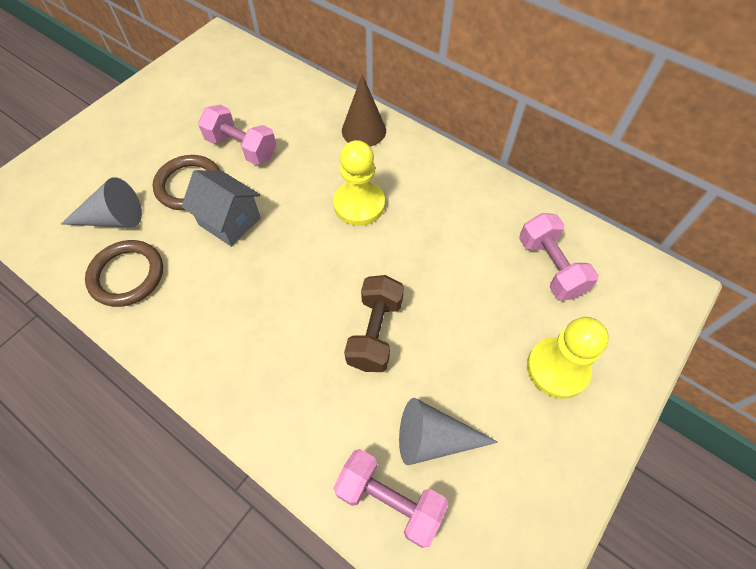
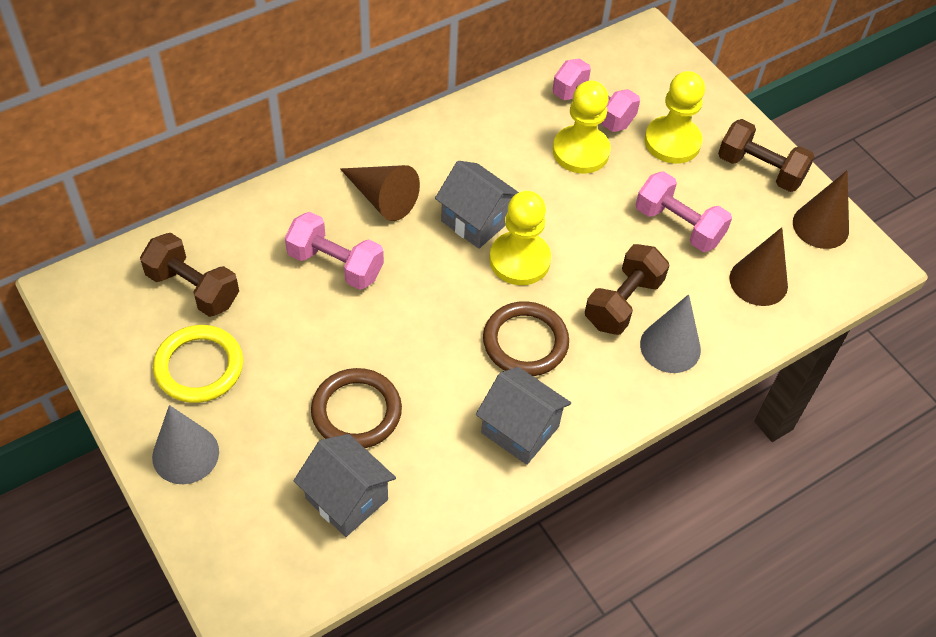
brown cone: [342,74,386,147] = 1 -> [340,165,420,221] [730,227,788,306] [793,170,849,249] = 3
brown dumbbell: [344,275,404,372] = 1 -> [140,233,239,317] [585,244,670,335] [718,119,814,192] = 3
grey house: [181,170,261,247] = 1 -> [294,434,396,537] [435,161,519,249] [476,367,571,465] = 3
yellow pawn: [333,140,385,226] [527,317,609,399] = 2 -> [489,191,551,285] [553,81,611,174] [644,71,705,164] = 3
yellow ring: none = 0 -> [153,325,243,403] = 1

